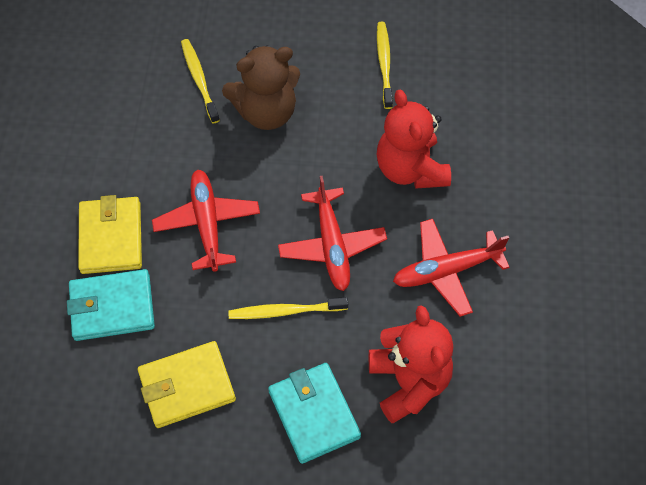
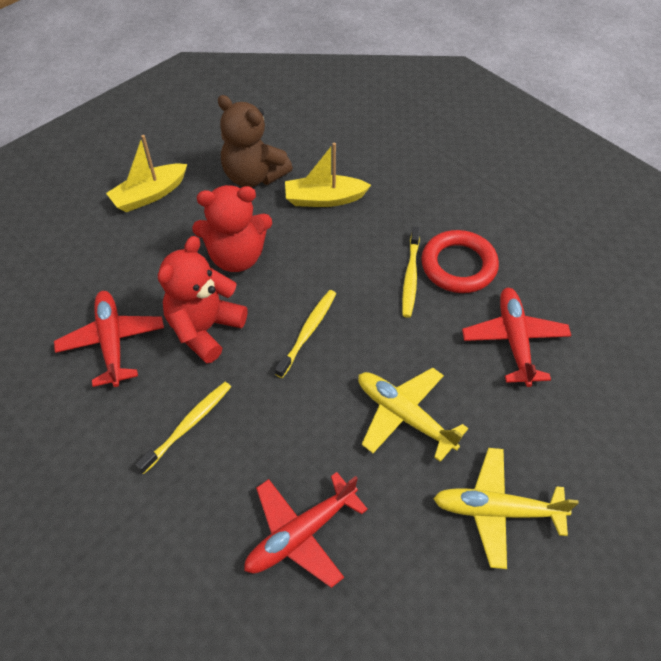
red ring: none = 0 -> [421,230,499,293] = 1
turquoise wallet: [67,269,155,341] [268,363,361,464] = 2 -> none = 0
yellow boat: none = 0 -> [106,135,187,212] [285,142,371,207] = 2
yellow plane: none = 0 -> [358,368,468,462] [433,448,579,569] = 2
yellow wallet: [78,195,142,274] [138,341,236,428] = 2 -> none = 0

